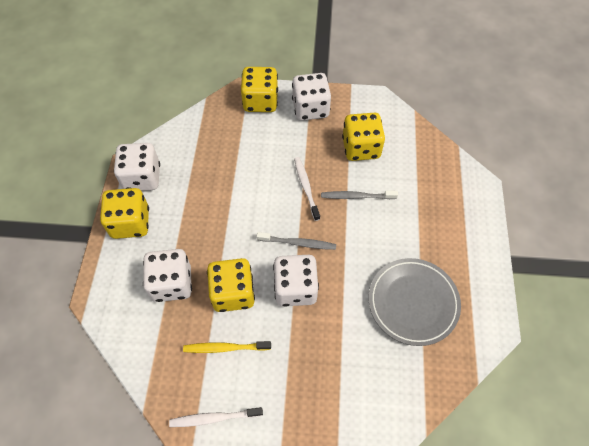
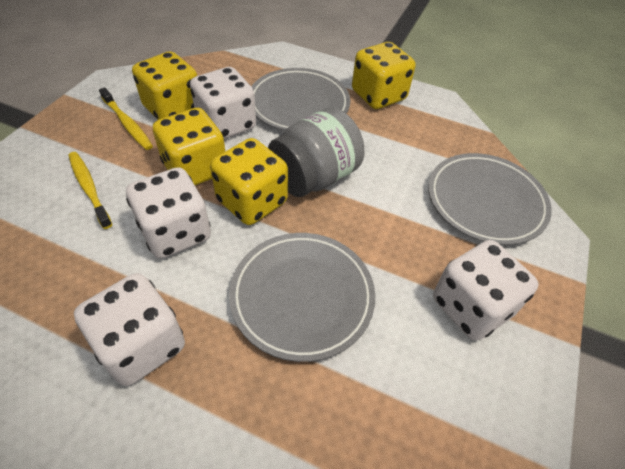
grey jar: none = 0 -> [268,108,364,197] = 1
grey plate: [369,258,461,346] = 1 -> [229,233,375,362] [251,68,350,131] [428,153,552,245] = 3
grey toothbrush: [257,232,336,250] [321,190,398,199] = 2 -> none = 0
white toothbrush: [169,407,263,427] [294,157,320,221] = 2 -> none = 0
yellow toothbrush: [183,341,271,353] = 1 -> [68,152,112,229] [99,87,153,150] = 2

